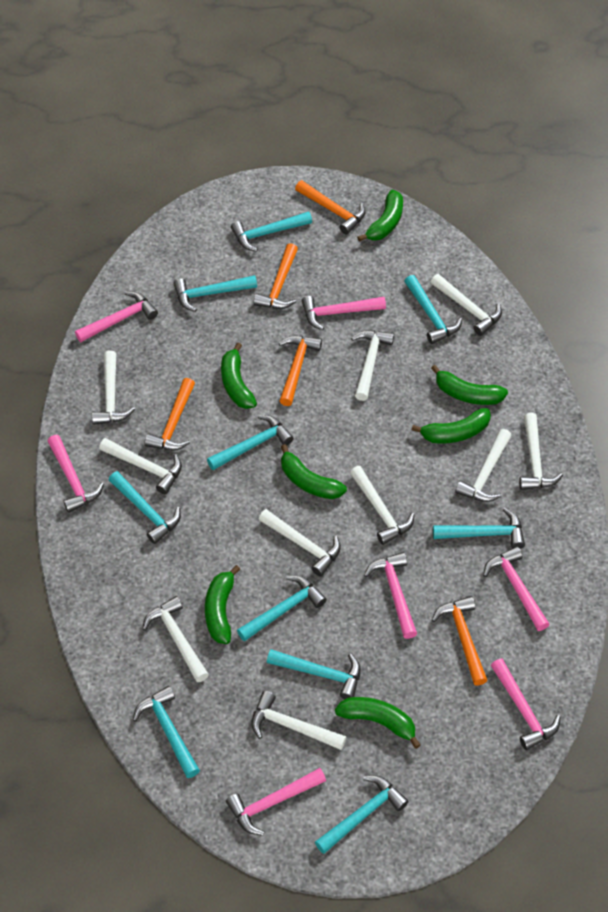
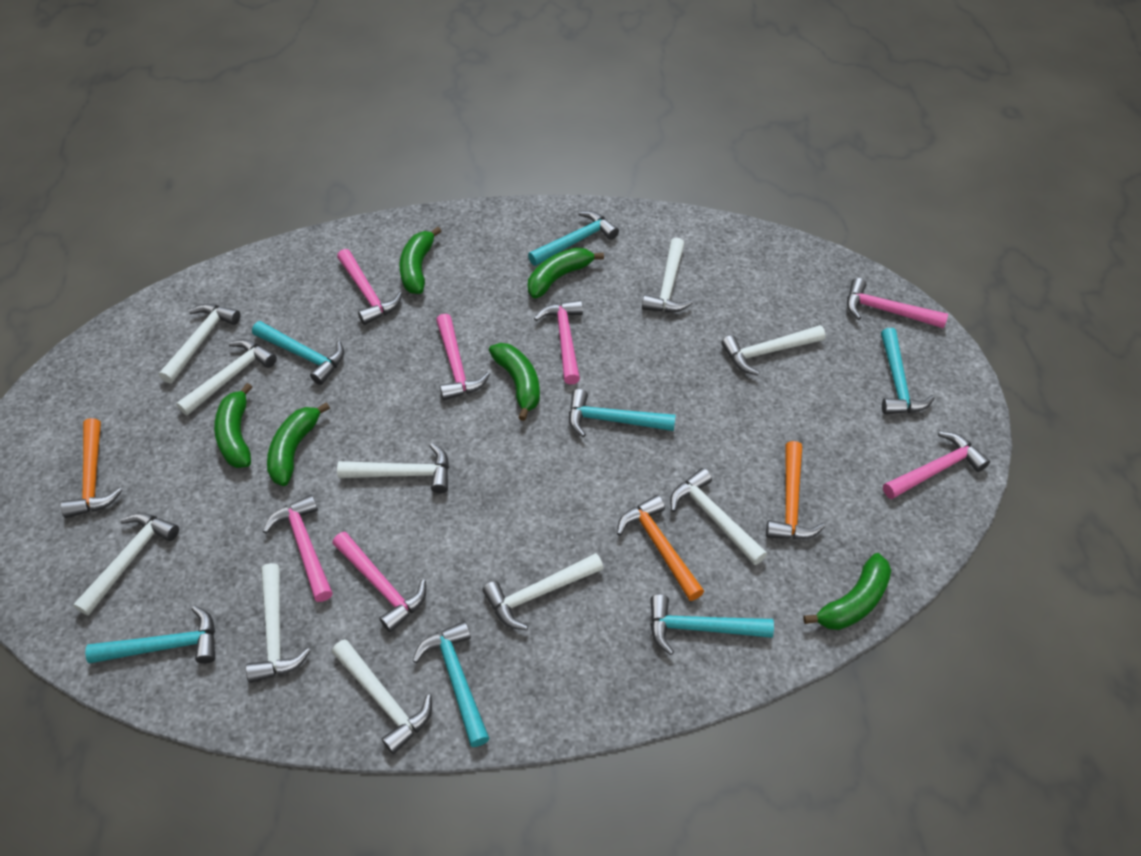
green banana: [205,565,240,644] [221,343,257,409] [281,444,347,499] [335,697,421,749] [357,190,403,242] [412,408,491,444] [431,365,508,405] = 7 -> [214,383,252,468] [267,402,330,486] [399,227,441,294] [489,343,540,421] [528,247,604,298] [803,553,891,630] = 6
orange hammer: [145,378,195,451] [253,243,298,309] [279,336,322,406] [295,180,365,235] [432,596,488,686] = 5 -> [61,418,122,518] [617,495,704,601] [766,441,825,539] = 3
turquoise hammer: [109,471,181,544] [133,686,200,778] [173,275,257,312] [207,415,294,470] [231,212,312,252] [237,576,327,642] [267,649,361,699] [315,775,409,854] [404,275,462,344] [433,508,525,549] = 10 -> [85,606,215,664] [252,321,344,385] [412,621,490,747] [528,211,619,266] [569,389,676,437] [650,594,774,655] [881,328,935,414] = 7

